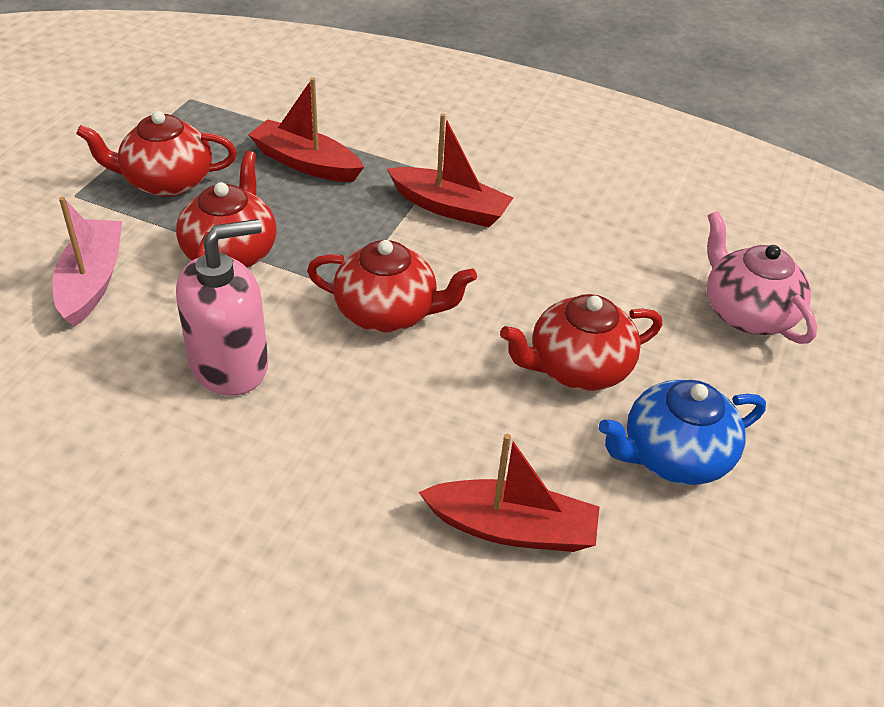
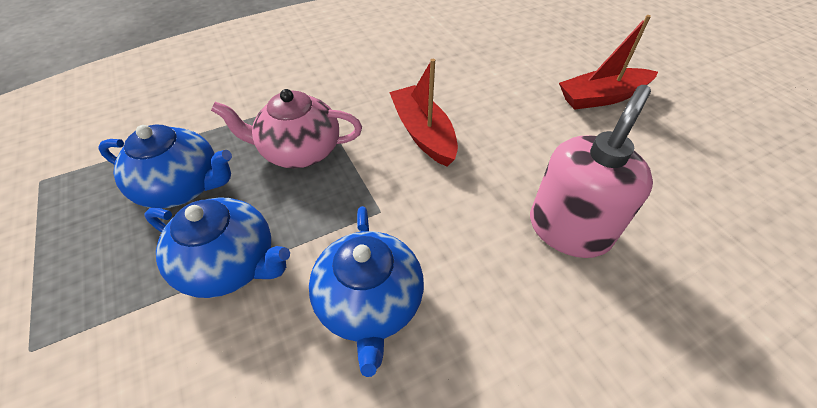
blue teapot: [599,380,766,485] = 1 -> [98,125,232,209] [145,197,290,298] [309,206,424,377] = 3
pink boat: [52,197,122,327] = 1 -> none = 0
red boat: [248,78,364,182] [387,114,514,227] [419,434,599,552] = 3 -> [389,59,458,167] [559,15,658,110] = 2
red teapot: [76,111,237,197] [176,151,276,268] [307,240,477,333] [500,294,662,391] = 4 -> none = 0

